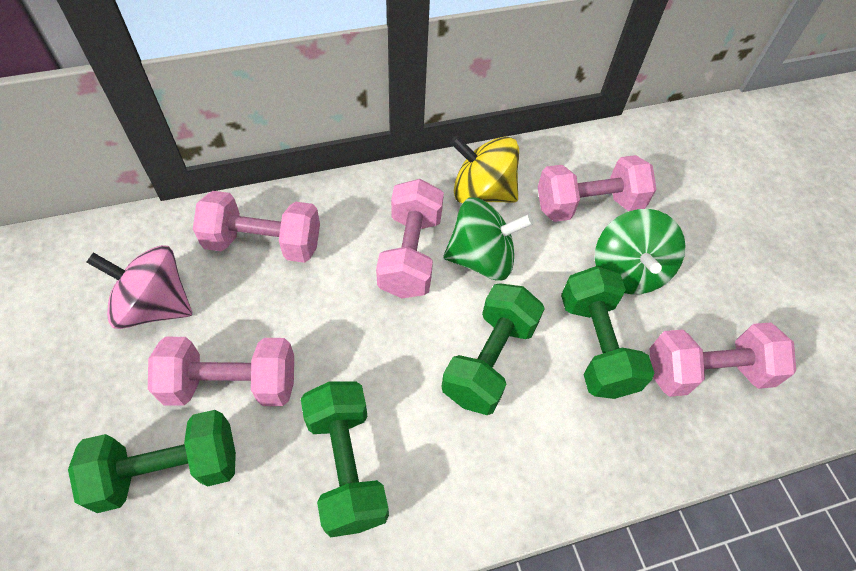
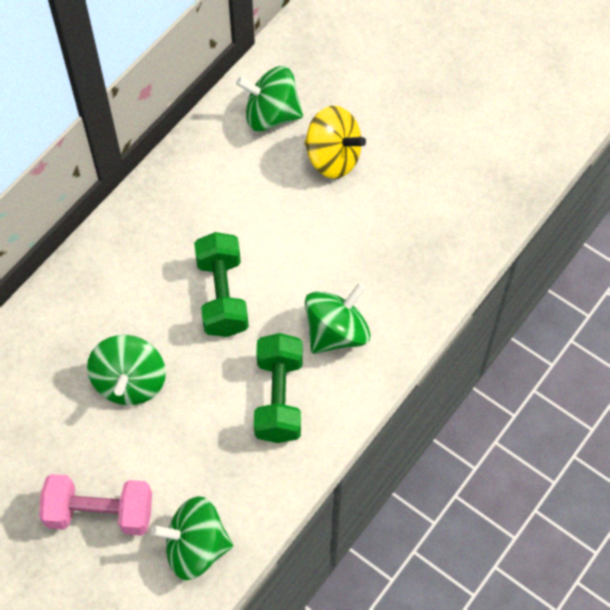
green dumbbell: [68,410,236,513] [301,381,389,537] [441,283,545,415] [561,266,655,399] = 4 -> [194,232,249,337] [254,333,303,443] = 2
green spinning top: [443,198,533,281] [595,209,686,294] = 2 -> [87,335,166,405] [151,496,233,580] [236,66,303,131] [305,283,370,354] = 4
pink dumbbell: [148,337,294,406] [193,191,320,263] [376,179,444,298] [538,155,657,222] [649,322,796,397] = 5 -> [39,474,152,536] = 1
pink spinning top: [86,245,192,329] = 1 -> none = 0

